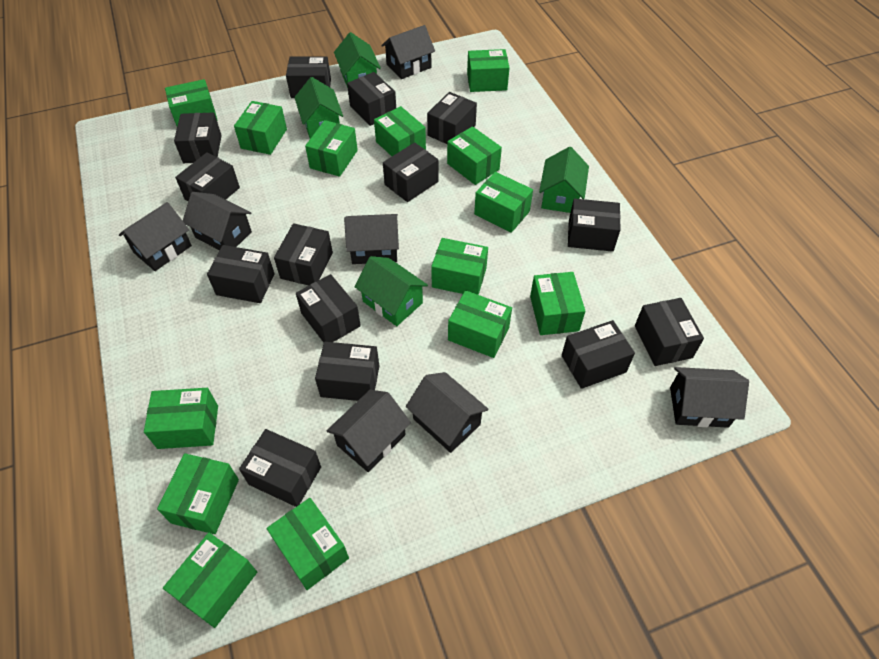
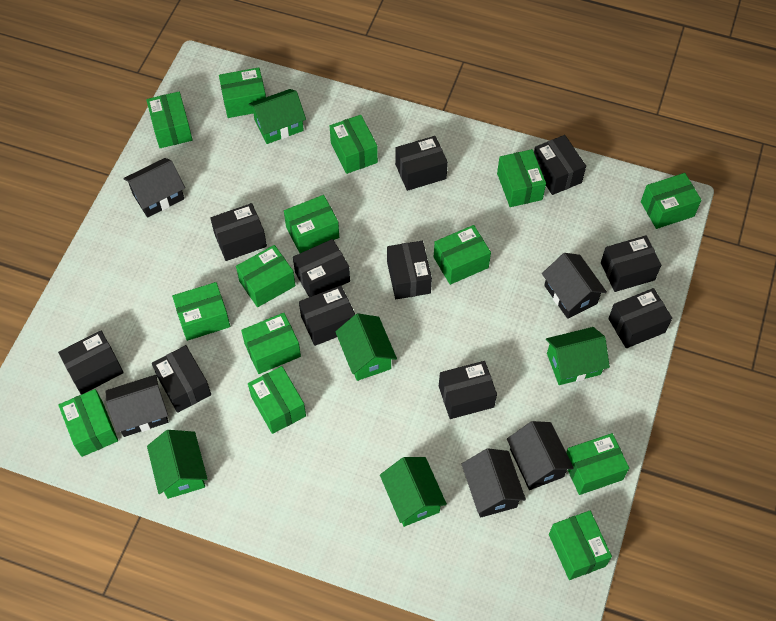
black box: [174,112,222,163] [175,152,240,201] [207,245,275,303] [239,429,321,507] [274,223,333,285] [286,56,331,98] [296,274,361,343] [315,342,379,401] [347,72,396,126] [383,143,439,202] [427,92,477,144] [562,320,635,389] [568,198,621,252] [635,298,704,366] = 14 -> [58,330,123,395] [152,345,211,413] [210,203,267,261] [293,239,350,297] [299,285,355,346] [387,241,432,299] [395,136,448,191] [439,361,497,419] [534,135,586,195] [601,235,661,292] [608,288,672,348] = 11
black house: [119,202,192,271] [183,192,252,250] [326,390,411,472] [344,214,399,264] [381,25,435,79] [406,372,489,453] [670,367,749,428] = 7 -> [106,375,168,437] [123,158,185,217] [462,448,526,518] [507,421,574,490] [542,253,607,319] = 5
green house: [294,77,343,139] [334,32,381,88] [355,256,428,326] [539,147,589,213] = 4 -> [147,430,207,499] [248,89,306,144] [335,313,397,381] [380,457,447,527] [546,327,610,385] = 5

